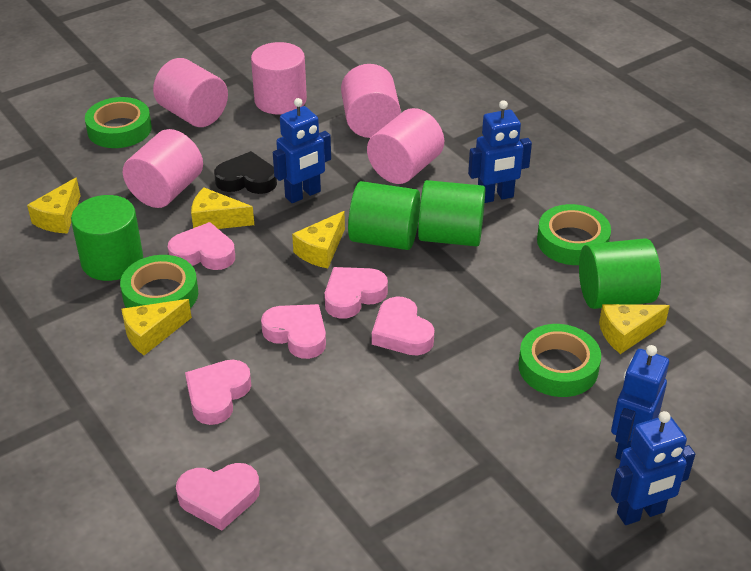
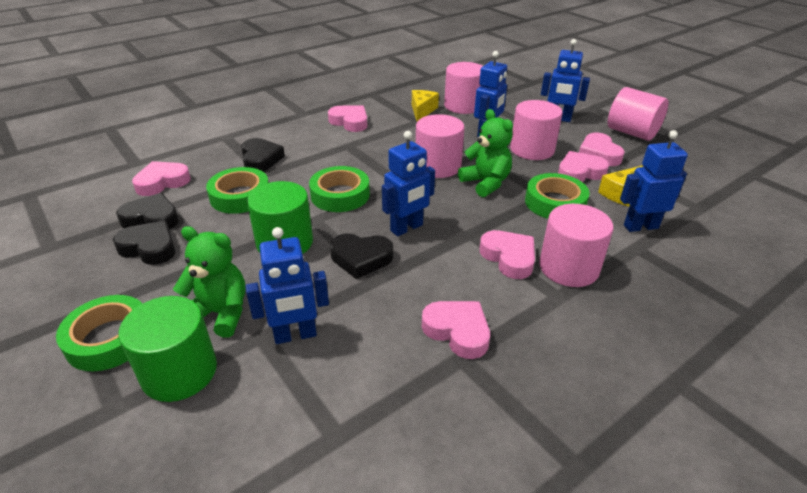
black heart: [214,151,277,194] = 1 -> [113,220,176,265] [116,193,179,230] [241,138,285,172] [330,233,393,279] = 4
blue robot: [273,98,331,203] [468,100,532,203] [611,345,669,460] [611,411,695,525] = 4 -> [246,227,329,344] [382,131,435,236] [474,51,507,138] [541,39,590,122] [620,130,688,232] = 5
green cylinder: [71,195,143,281] [348,181,420,250] [418,180,485,247] [579,238,661,309] = 4 -> [118,296,217,402] [247,181,313,254] = 2
green teddy bear: none = 0 -> [173,226,245,337] [458,109,513,197] = 2
yellow cheese: [27,177,81,233] [121,299,192,355] [191,188,254,229] [292,211,345,268] [599,304,670,354] = 5 -> [412,90,439,122] [598,165,643,206] = 2

